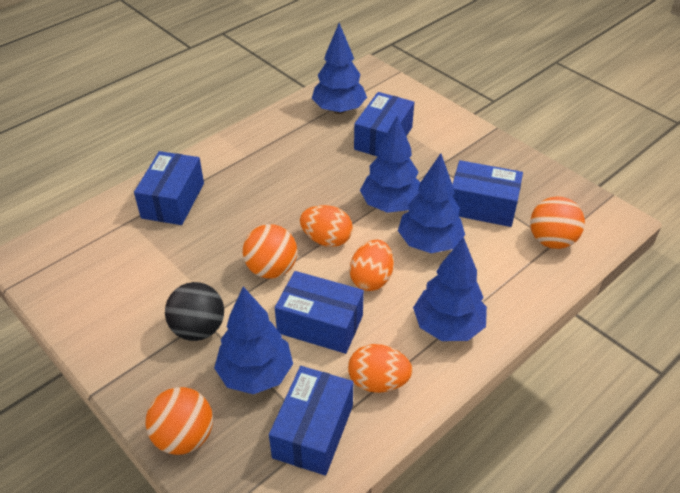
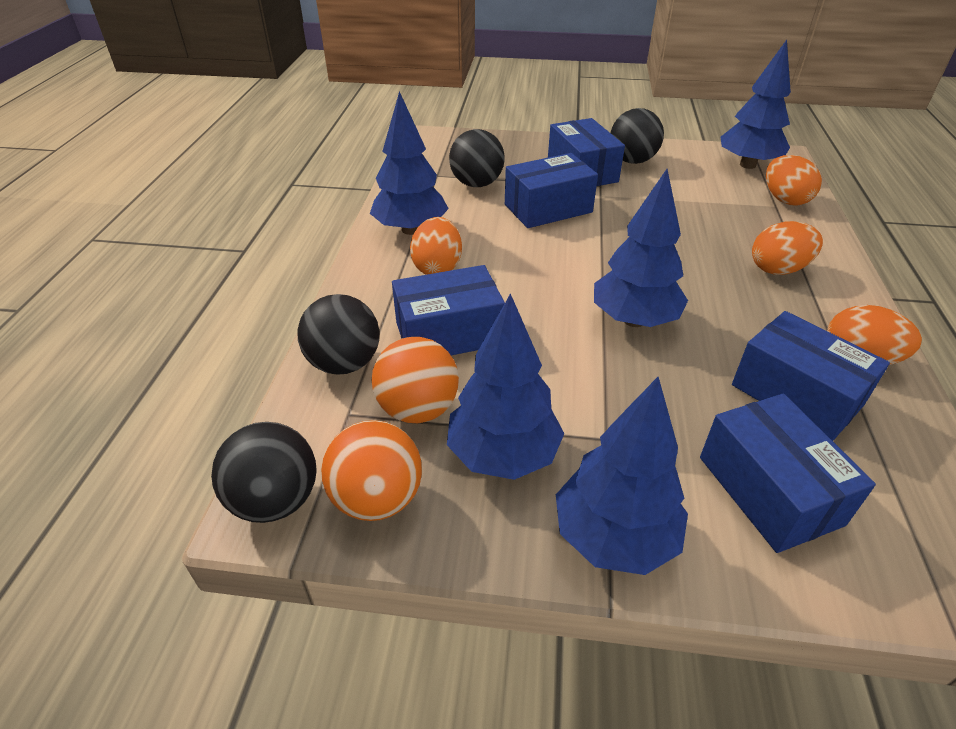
black ball: [165,282,224,341] = 1 -> [211,422,317,523] [297,294,379,375] [449,129,505,187] [611,108,664,164] = 4
orange ball: [145,387,213,455] [243,224,297,279] [530,196,585,249] = 3 -> [321,420,422,521] [372,337,459,423] = 2
orange egg: [300,205,353,247] [348,344,412,393] [350,240,394,291] = 3 -> [410,217,462,275] [752,221,823,275] [766,155,822,206] [827,305,922,365] = 4

